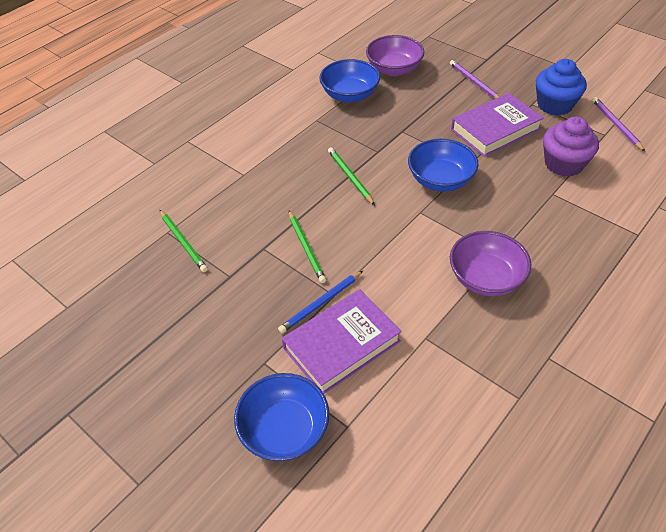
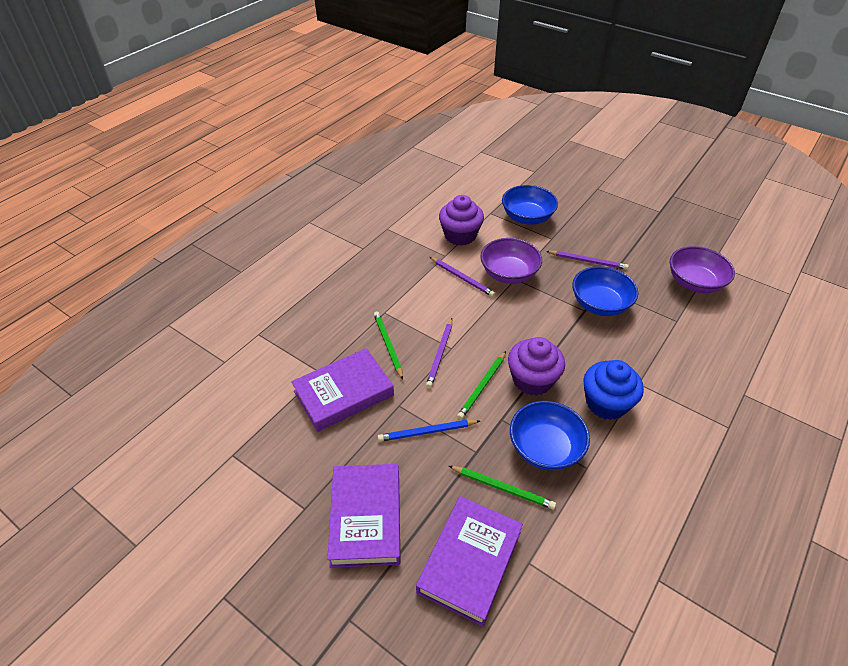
purple book: [282,289,402,394] [451,93,544,157] = 2 -> [291,348,394,432] [327,464,401,568] [416,496,523,626] = 3
purple cupcake: [543,117,599,177] = 1 -> [439,195,484,246] [508,337,565,396] = 2
purple pencil: [450,60,500,99] [592,97,645,152] = 2 -> [426,318,452,388] [430,257,495,297] [546,251,629,270] = 3

